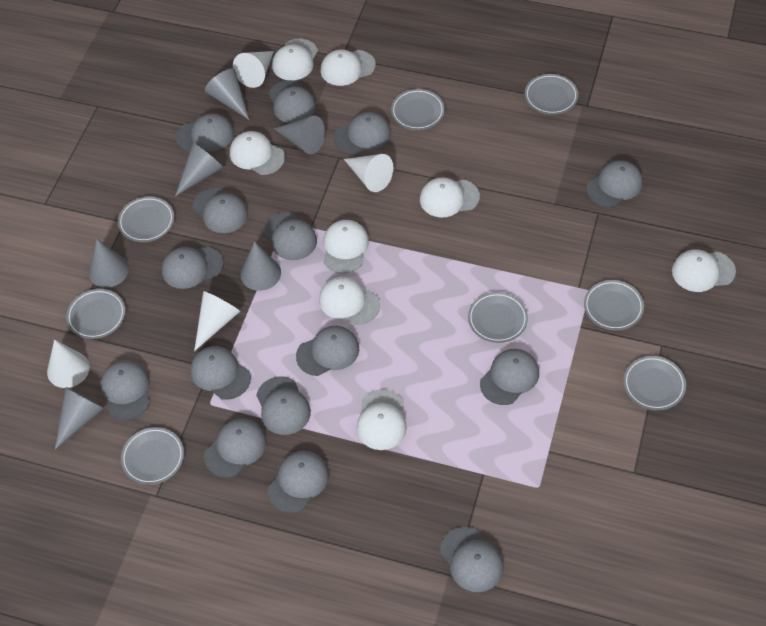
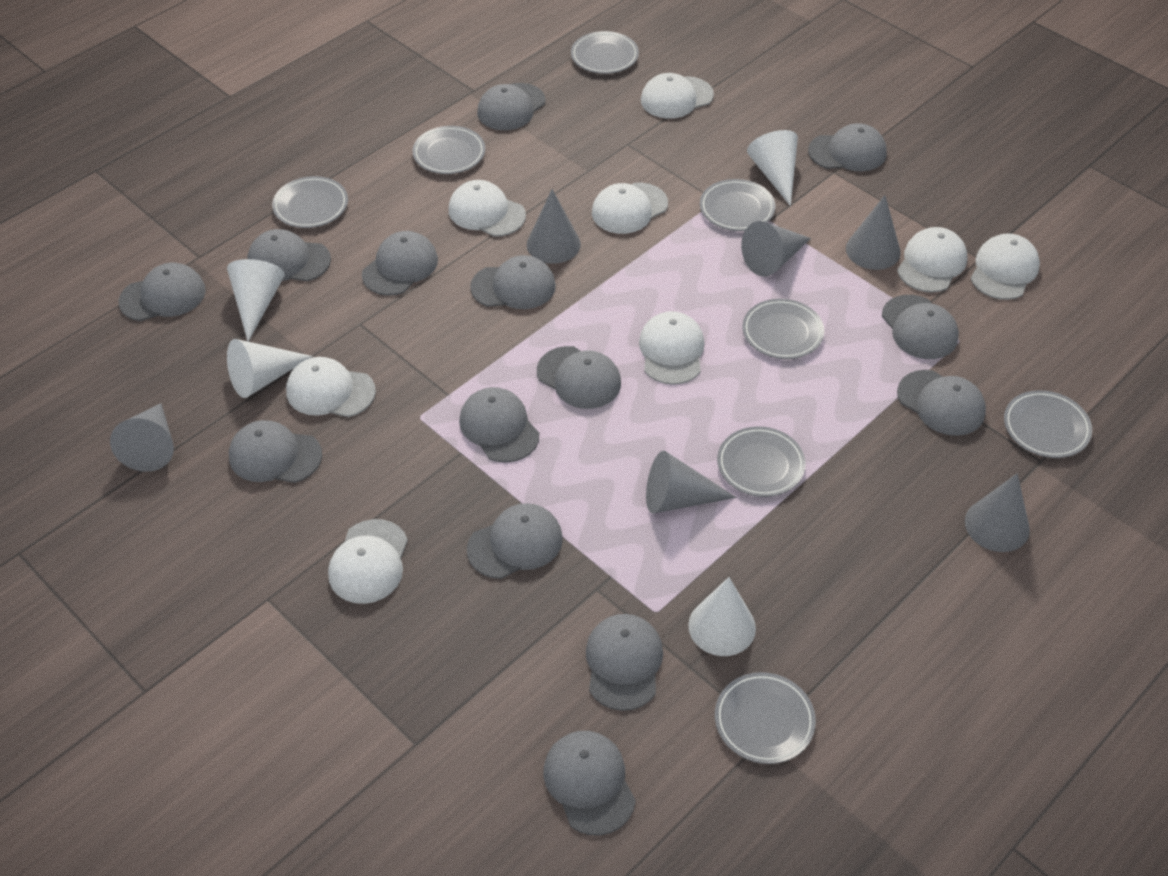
grey cap: [101,360,150,420] [162,246,223,289] [176,113,234,152] [190,346,251,400] [193,188,248,233] [204,418,267,477] [256,377,311,435] [262,213,317,260] [268,451,329,513] [269,80,316,123] [296,326,359,376] [334,112,391,154] [440,527,504,592] [480,349,539,405] [586,160,643,207] = 15 -> [118,263,206,321] [229,420,322,483] [247,229,331,281] [362,231,438,296] [459,387,539,463] [467,503,563,579] [470,255,556,309] [477,83,546,130] [537,346,621,409] [543,731,636,835] [586,614,663,711] [808,123,887,171] [882,295,959,359] [897,370,986,436] = 14

